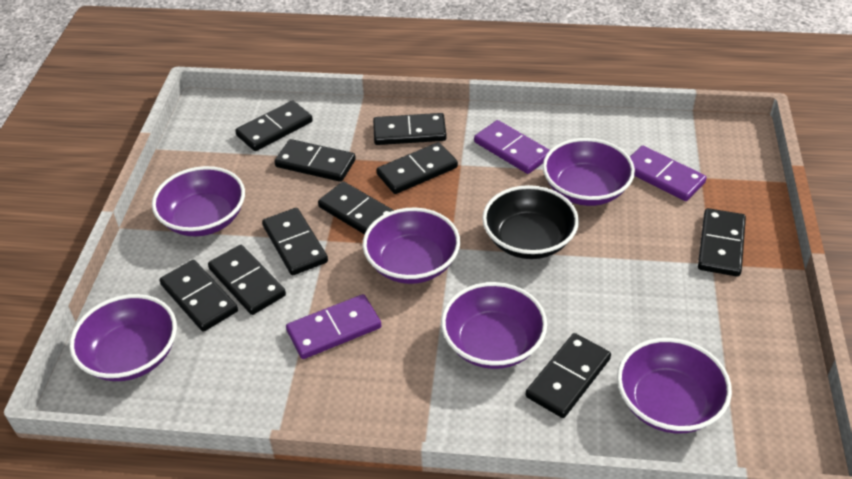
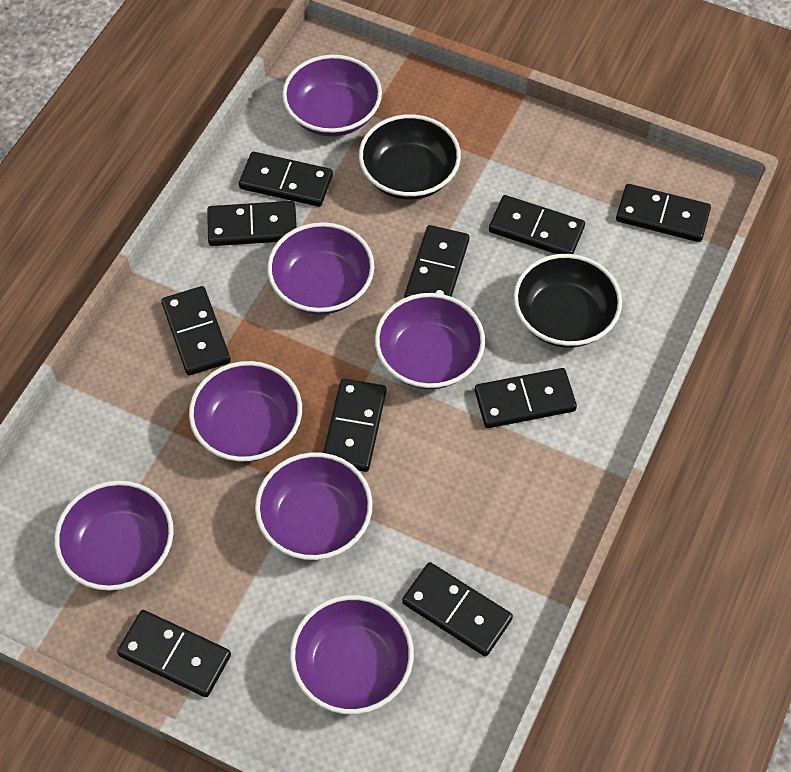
black bowl: [482,185,579,259] = 1 -> [359,114,461,200] [513,254,622,348] = 2
purple bowl: [69,294,177,381] [152,166,245,236] [363,207,460,284] [441,282,547,369] [543,138,635,206] [617,338,732,434] = 6 -> [54,480,174,591] [189,361,302,462] [255,452,373,560] [267,222,375,315] [282,55,382,137] [290,595,414,714] [375,293,485,389] = 7
purple domino: [286,294,381,359] [474,120,550,174] [630,146,707,201] = 3 -> none = 0

